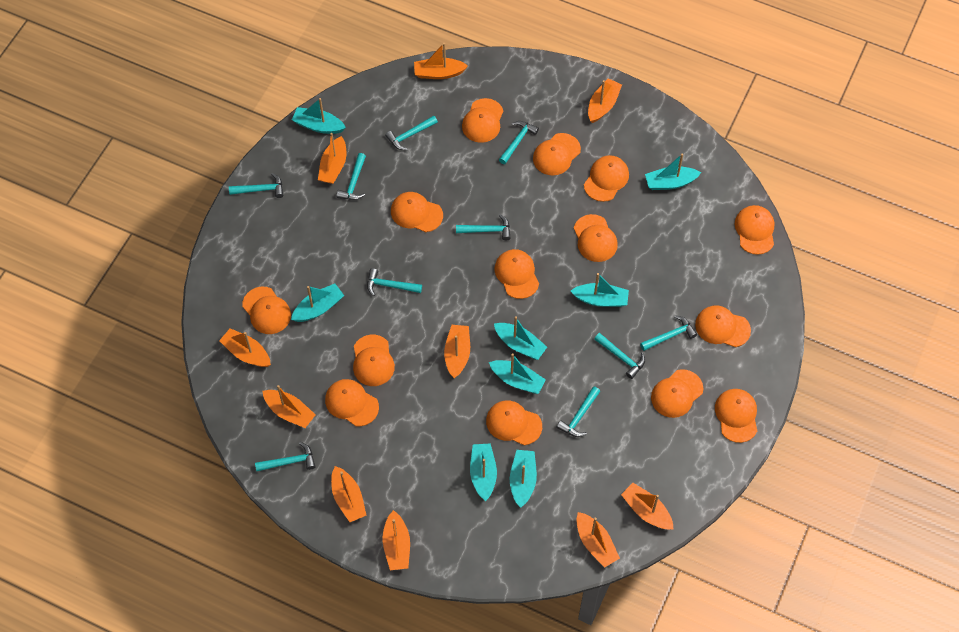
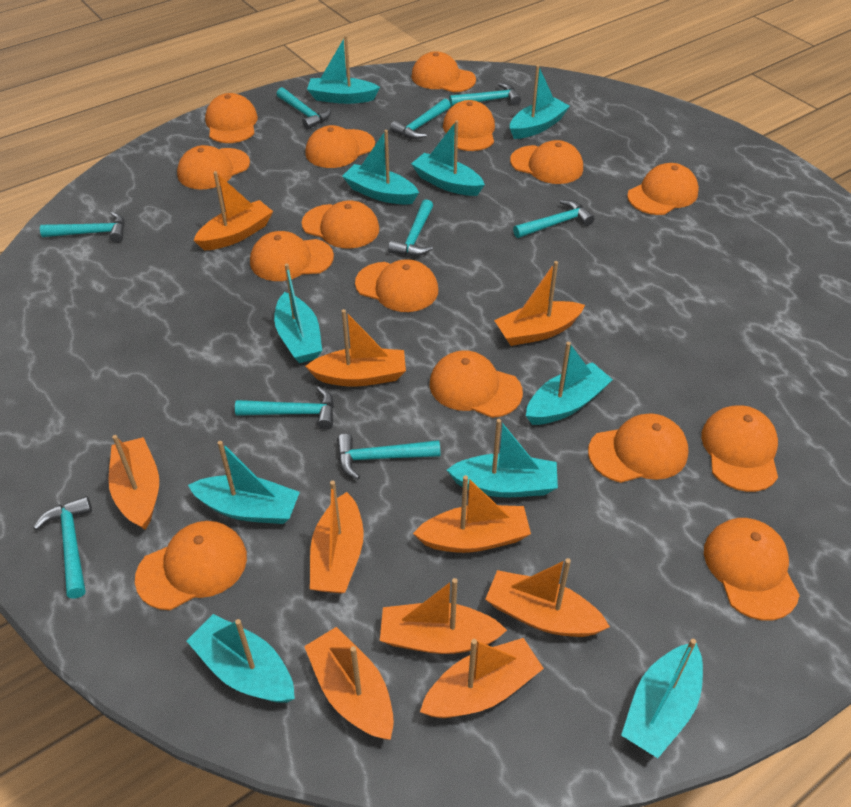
orange cap: [242,287,291,334] [325,379,379,426] [353,335,395,386] [391,192,443,232] [462,98,503,143] [486,401,542,445] [494,249,539,299] [533,133,581,176] [574,214,618,262] [584,155,629,202] [651,369,703,418] [695,305,751,347] [715,389,757,443] [735,205,774,255] = 14 -> [135,521,247,610] [177,145,250,189] [205,93,258,143] [250,231,334,281] [302,200,379,249] [305,125,375,168] [355,259,438,312] [411,51,476,92] [429,350,523,418] [443,100,495,151] [510,140,583,184] [588,413,688,483] [627,163,699,215] [701,405,778,492] [704,518,800,621] = 15
turquoise boat: [291,284,344,322] [292,98,346,134] [470,443,497,501] [489,353,546,394] [494,316,547,360] [510,450,537,508] [571,273,629,307] [645,154,701,190] = 8 -> [187,614,295,702] [188,441,300,524] [274,263,322,363] [307,35,380,104] [342,130,419,205] [411,120,485,196] [447,419,558,497] [510,65,570,139] [526,342,613,425] [621,639,703,758] = 10
turquoise hammer: [229,173,283,198] [255,442,316,471] [336,153,366,200] [367,268,422,296] [385,115,438,150] [456,214,511,240] [499,121,539,164] [556,386,600,437] [594,333,645,379] [640,315,697,351] = 10 -> [33,496,92,599] [40,212,125,243] [235,386,334,430] [276,87,331,130] [337,434,440,480] [388,199,433,256] [390,99,451,139] [449,83,521,107] [513,200,595,238] = 9

